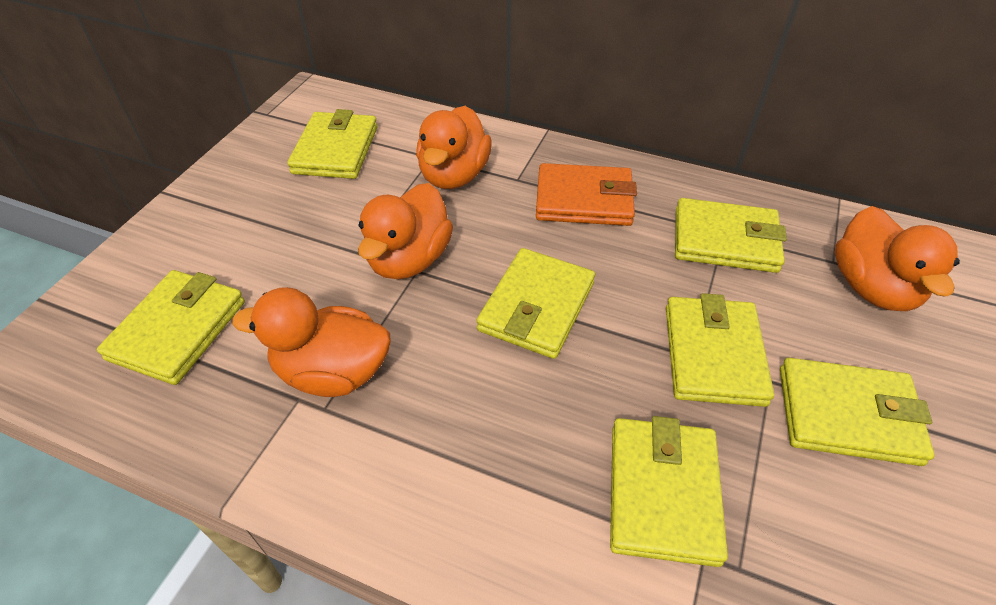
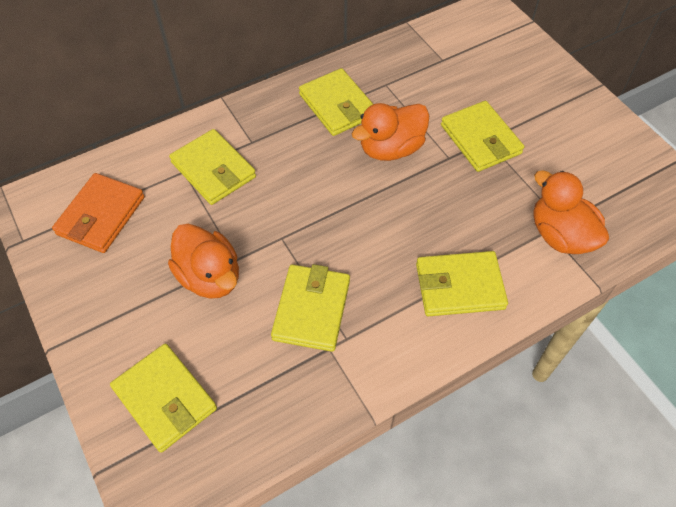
orange duck: [232,287,391,397] [358,183,453,279] [416,106,492,189] [835,206,960,311] = 4 -> [168,224,239,299] [352,103,429,161] [533,170,609,254] = 3
yellow wallet: [97,270,245,385] [287,109,377,179] [476,248,595,359] [610,416,728,567] [666,293,774,407] [675,198,787,273] [780,358,935,466] = 7 -> [110,344,217,453] [169,129,256,205] [271,264,350,352] [299,68,373,136] [416,251,508,316] [441,101,524,172] = 6

